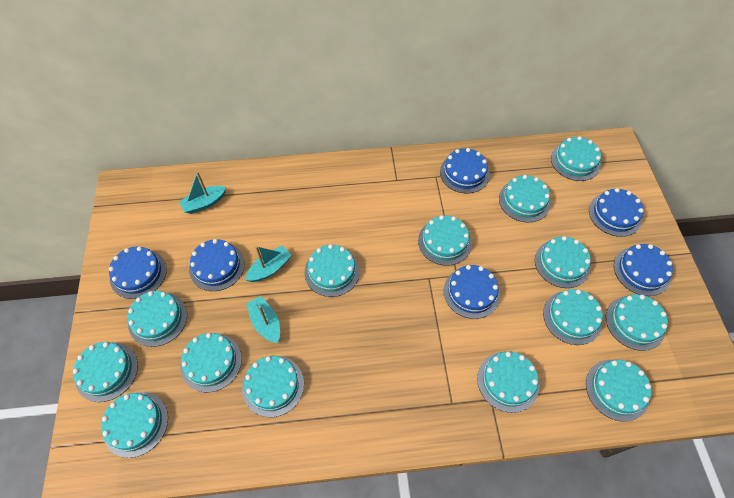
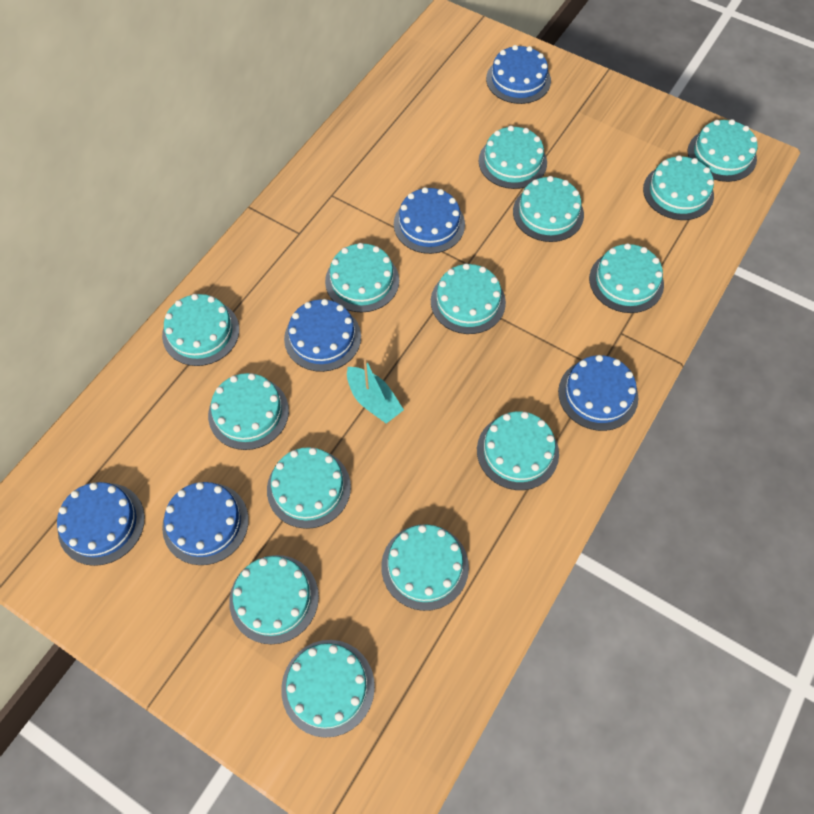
turquoise boat: [179,172,226,214] [245,245,292,282] [246,296,280,343] = 3 -> [347,358,404,424] = 1

